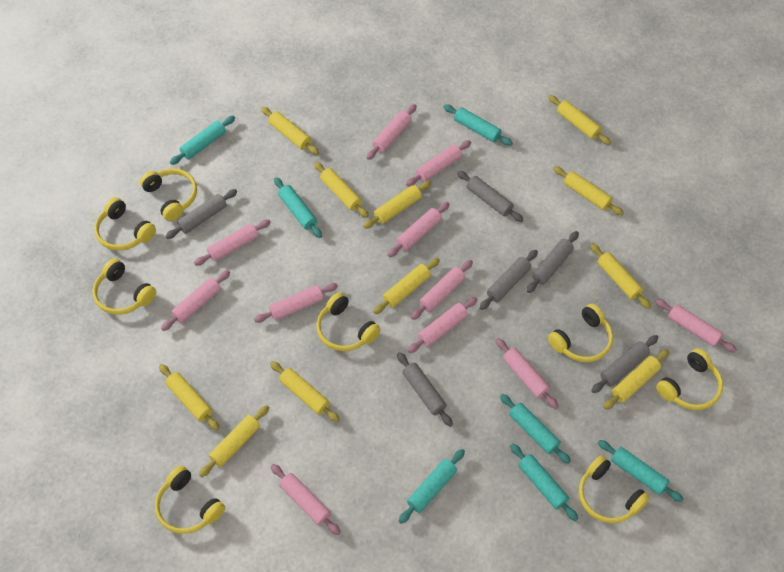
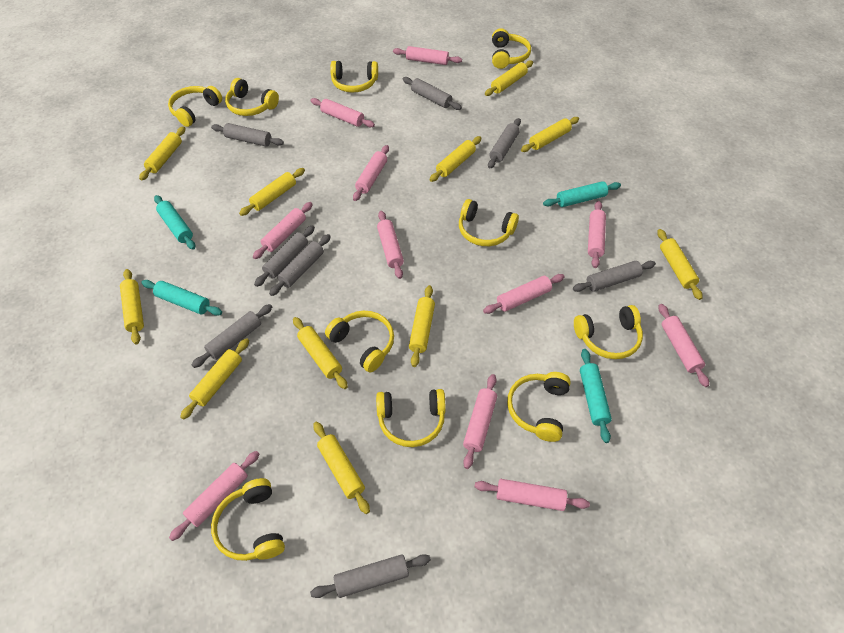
grey rolling pin: [166,189,237,239] [397,352,453,427] [457,171,523,222] [480,250,538,310] [527,231,579,293] [591,335,658,393] = 6 -> [192,304,272,368] [211,123,284,147] [254,225,315,287] [269,234,331,296] [310,554,431,598] [402,77,462,110] [488,118,521,169] [573,261,656,292] = 8
turquoise rolling pin: [170,116,235,165] [274,177,322,238] [399,449,465,524] [443,104,513,146] [500,394,571,464] [510,443,578,521] [598,440,683,502] = 7 -> [141,280,222,316] [154,195,195,250] [543,181,621,207] [580,349,612,443] = 4
yellow headphones: [93,258,156,315] [94,197,156,251] [140,168,197,221] [155,466,225,534] [316,292,381,351] [548,304,613,362] [579,455,650,523] [656,348,723,410] = 8 -> [168,86,222,127] [211,478,285,561] [225,78,279,116] [325,311,394,372] [330,61,378,93] [376,389,446,447] [459,199,519,246] [492,28,531,69] [507,372,571,442] [574,305,643,359] = 10

